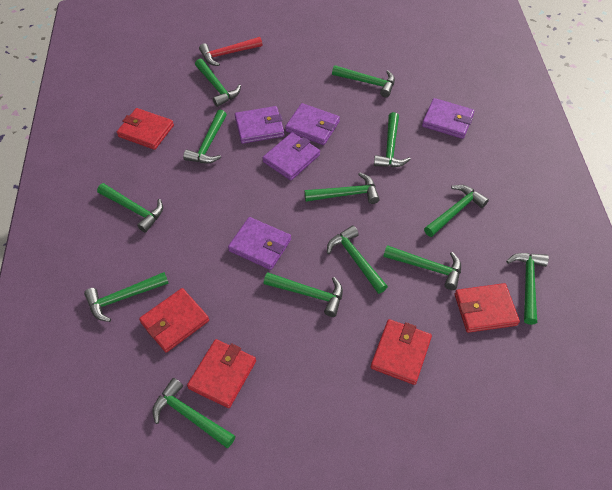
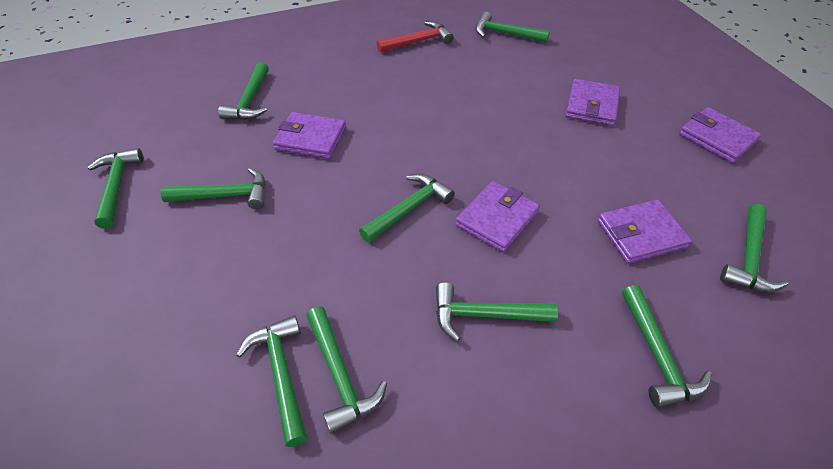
green hammer: [84,272,169,322] [97,183,163,233] [153,378,235,448] [183,110,227,163] [195,59,241,107] [264,272,343,317] [304,172,380,204] [327,226,388,294] [332,65,395,97] [374,112,411,167] [383,245,461,290] [424,185,489,237] [506,253,549,325] = 13 -> [88,148,144,229] [161,168,266,210] [218,62,269,120] [236,316,307,447] [306,306,387,434] [359,174,455,243] [436,282,558,342] [476,12,550,43] [622,285,712,407] [720,204,788,292] = 10
red wallet: [117,108,174,150] [139,288,209,353] [187,339,256,408] [371,319,432,385] [455,283,520,333] = 5 -> none = 0

